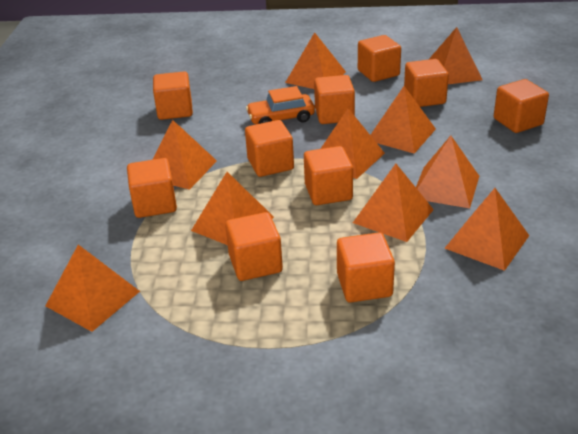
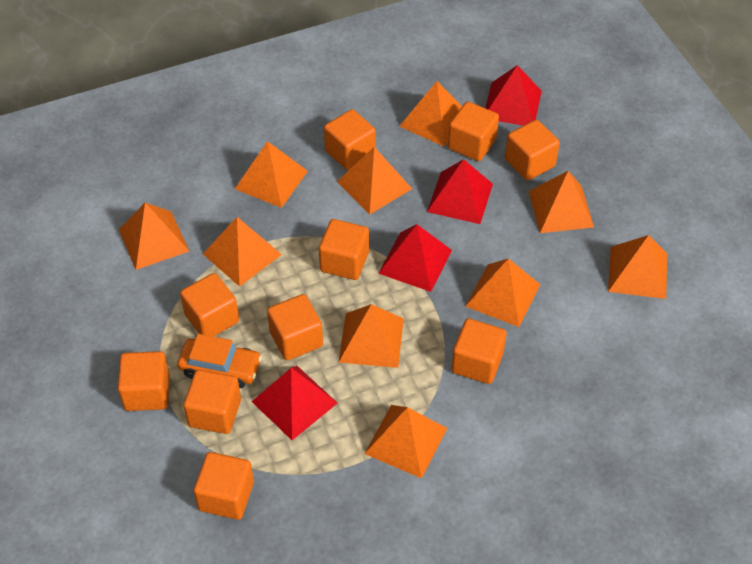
red pyramid: none = 0 -> [252,366,337,440] [378,224,452,292] [427,159,493,224] [485,65,542,126] = 4

